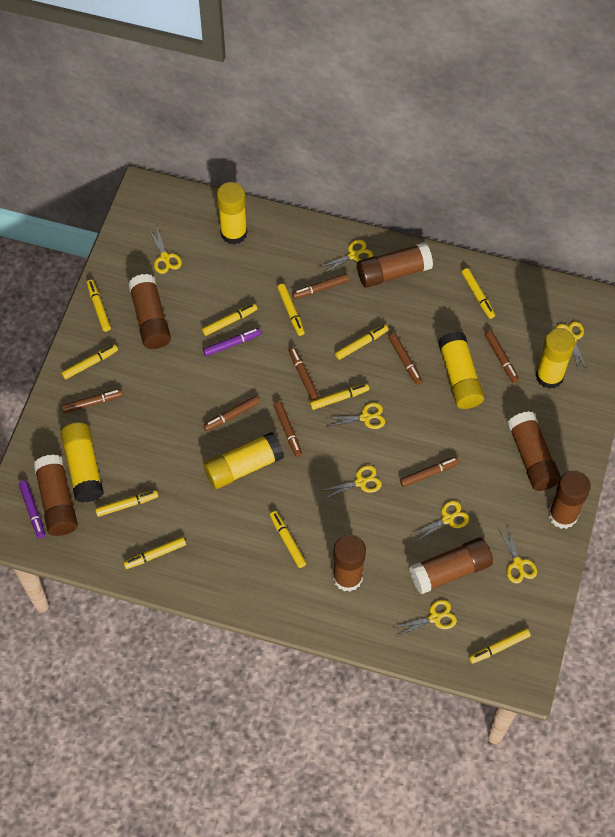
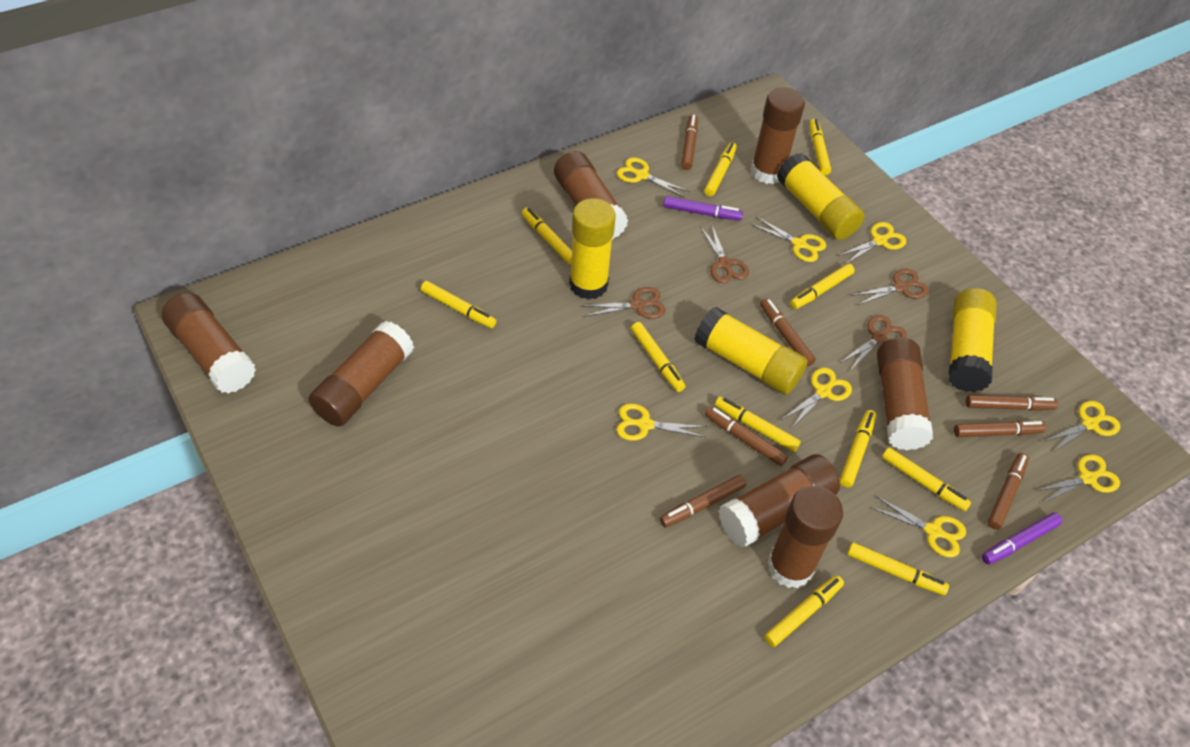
brown marker: [62,389,123,413] [203,396,260,431] [273,401,302,457] [289,347,319,401] [292,273,349,299] [388,333,423,385] [400,457,460,487] [485,330,519,383] = 8 -> [660,475,746,527] [681,114,698,170] [705,406,788,466] [760,298,816,366] [954,421,1046,437] [966,395,1058,411] [988,453,1029,530] = 7
brown scissors: none = 0 -> [584,287,665,319] [700,224,749,283] [840,315,907,371] [851,269,929,305] = 4
yellow glue stick: [60,422,104,503] [204,432,284,489] [217,182,247,245] [438,332,484,409] [536,328,575,389] = 5 -> [569,198,616,300] [694,307,808,395] [777,153,864,240] [948,288,997,392] = 4

